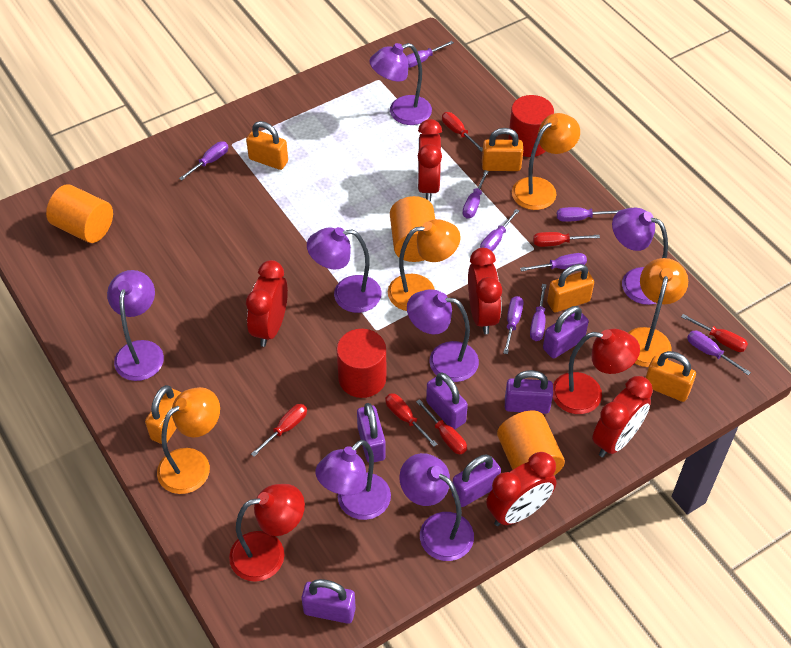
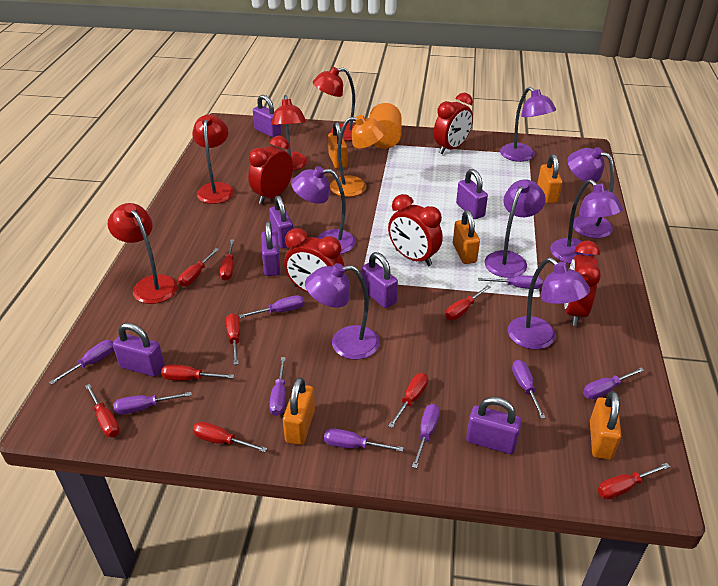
orange cylinder: [46,184,113,243] [390,196,435,262] [497,411,565,475] = 3 -> [369,103,402,149] = 1
orange lamp: [157,387,220,494] [388,219,461,311] [512,113,580,210] [628,258,688,367] = 4 -> [330,115,386,197] = 1
purple padlock: [302,579,356,624] [357,403,386,463] [426,373,468,430] [452,455,501,507] [505,370,553,414] [543,306,589,358] = 6 -> [113,323,165,377] [253,95,281,138] [261,221,281,276] [269,196,293,248] [361,252,398,308] [456,169,488,219] [466,397,522,454] = 7
red cylinder: [336,329,387,398] [508,95,554,157] = 2 -> none = 0
red lamp: [229,484,305,582] [553,329,640,414] = 2 -> [108,203,178,304] [192,115,234,204] [271,95,308,170] [313,67,355,141] = 4
red screwdriver: [251,404,307,457] [385,393,437,447] [416,399,467,454] [442,112,483,152] [533,232,600,247] [681,314,748,352] = 6 -> [85,384,120,437] [161,364,234,381] [178,248,219,287] [193,422,267,452] [220,240,234,281] [226,313,240,365] [388,373,428,428] [445,285,491,320] [598,463,670,500] = 9

